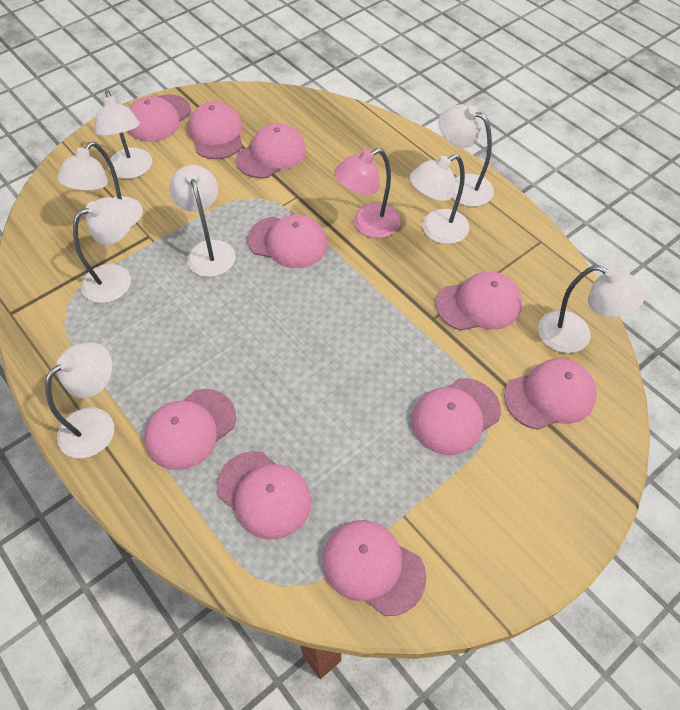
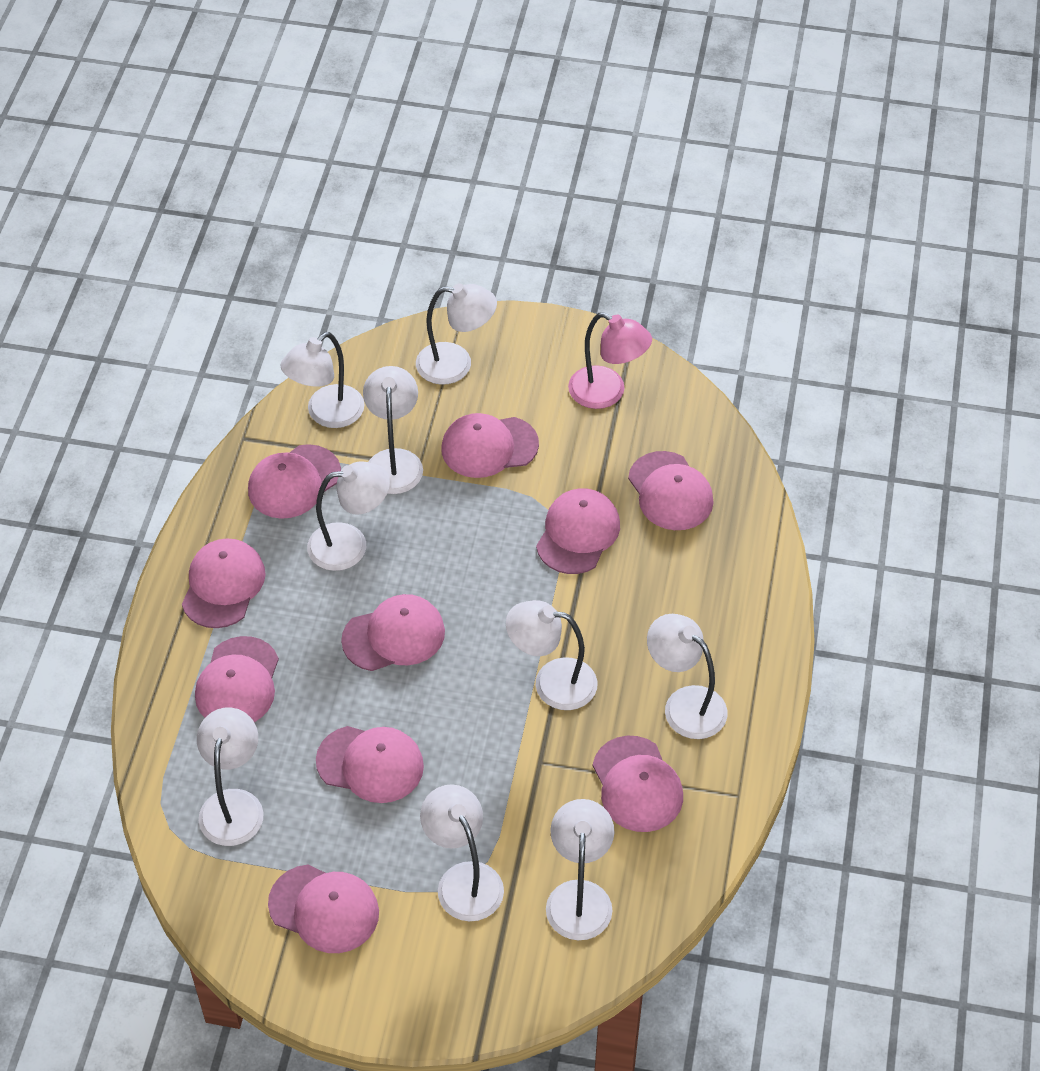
white lamp: [45,342,114,458] [57,142,143,227] [73,197,134,303] [94,90,152,179] [169,165,236,277] [409,154,469,244] [439,104,494,207] [538,265,645,353] = 8 -> [197,708,264,846] [281,332,365,428] [307,462,390,571] [363,366,423,494] [416,283,497,385] [420,784,504,921] [506,600,598,710] [546,799,614,940] [647,614,728,739] = 9

